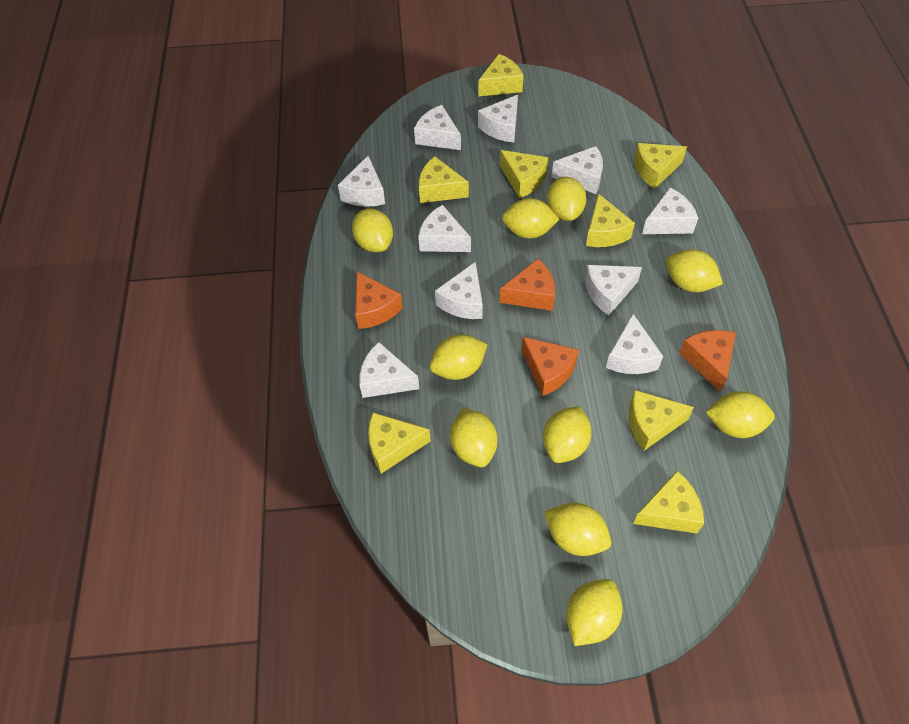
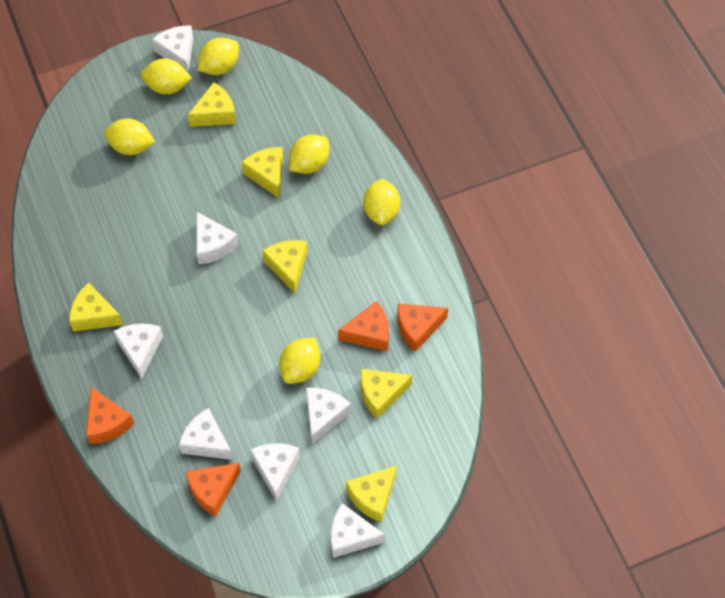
white cheese: [338,156,385,207] [359,342,419,398] [414,105,461,150] [418,205,471,252] [435,262,483,319] [478,95,518,142] [552,146,603,194] [585,265,642,316] [606,314,663,374] [642,188,698,234] = 10 -> [113,323,163,379] [152,25,193,73] [179,408,233,460] [196,211,239,264] [250,443,300,502] [306,388,351,444] [331,503,385,558] = 7
yellow cheese: [368,413,431,474] [419,156,469,203] [478,54,523,97] [500,150,549,198] [586,193,635,247] [629,390,694,450] [633,471,704,533] [634,143,687,189] = 8 -> [69,283,123,332] [188,82,236,127] [242,147,283,198] [262,240,308,293] [346,465,397,522] [361,369,412,419] = 6
yellow lemon: [352,209,393,252] [429,334,488,380] [450,408,498,467] [502,198,560,239] [543,406,592,463] [544,503,611,556] [547,177,587,221] [566,579,622,646] [666,249,723,292] [705,391,775,438] = 10 -> [104,119,155,155] [141,58,192,94] [198,38,239,75] [279,338,321,384] [289,135,329,174] [363,179,400,225] = 6

